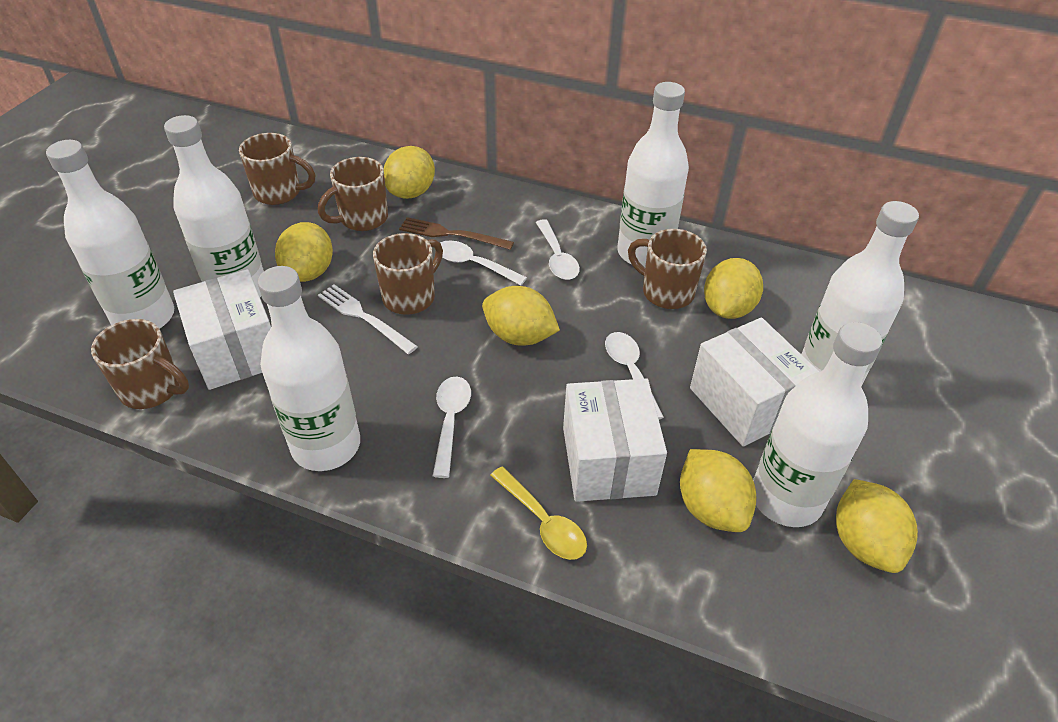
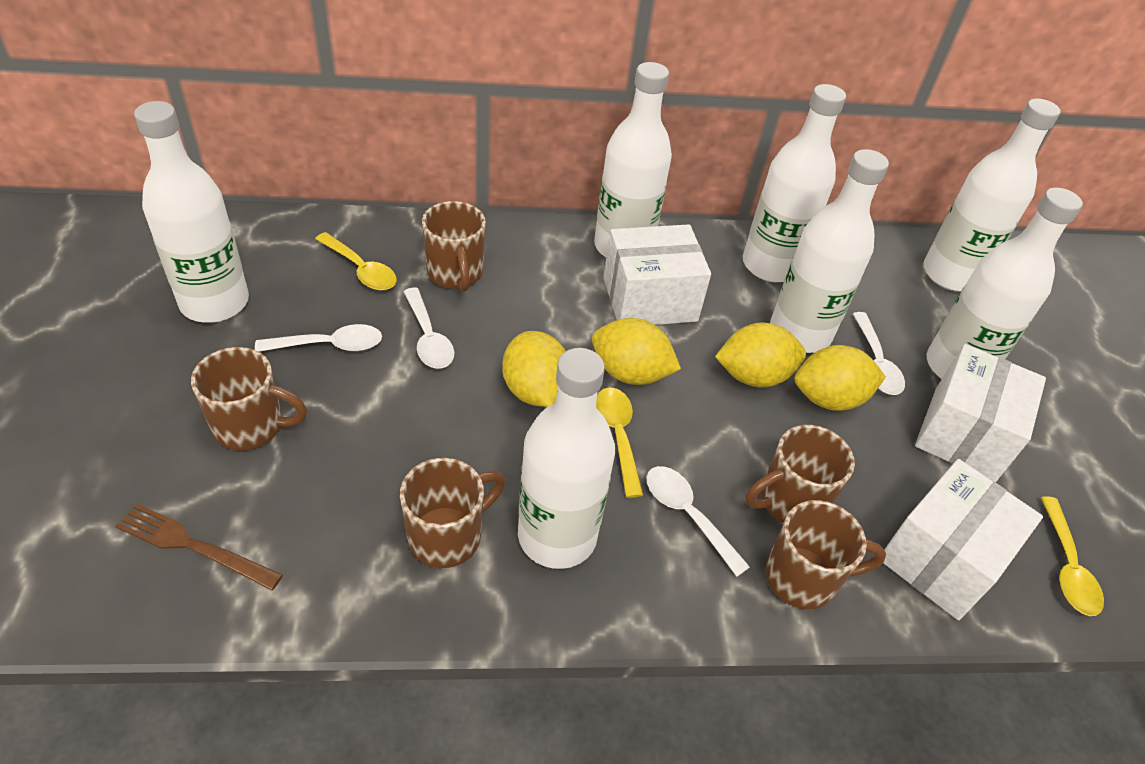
white bottle: [46,140,174,329] [164,115,264,297] [258,266,360,471] [617,82,689,267] [753,322,882,527] [801,201,919,386] = 6 -> [134,101,249,323] [518,348,615,569] [594,62,672,257] [743,84,846,282] [770,149,889,353] [923,99,1060,291] [927,188,1083,379] = 7
white fork: [318,284,418,354] = 1 -> none = 0
yellow lemon: [275,222,333,282] [384,146,435,199] [482,286,560,346] [680,449,756,532] [704,258,763,319] [836,479,918,573] = 6 -> [502,331,566,407] [592,318,681,385] [715,322,806,388] [795,345,886,411] = 4
yellow spoon: [490,467,587,560] = 1 -> [315,232,397,291] [596,387,643,498] [1041,496,1104,616] = 3

